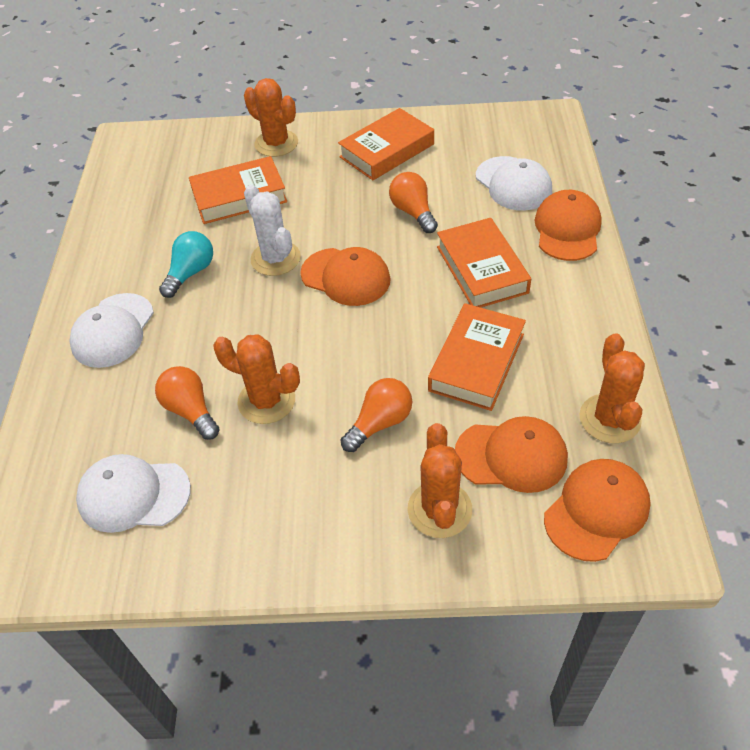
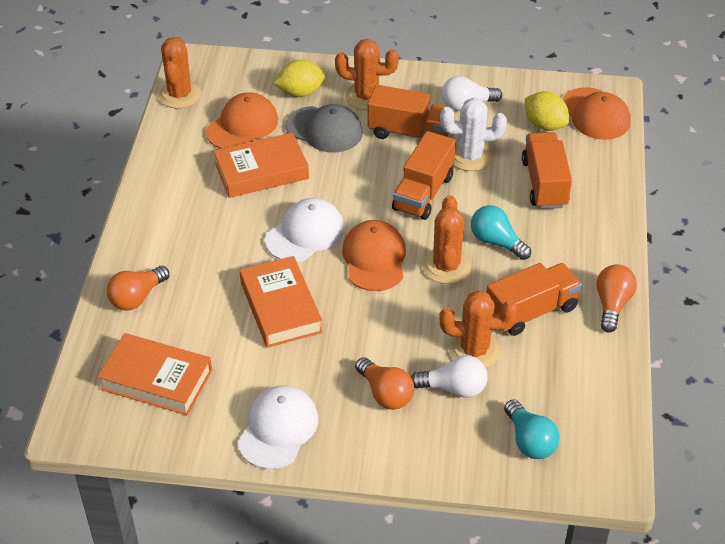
grey cap: none = 0 -> [285,104,363,153] = 1
orange book: [189,156,287,224] [338,108,434,180] [428,303,526,411] [437,218,531,308] = 4 -> [97,333,212,415] [214,132,309,198] [240,256,322,348] = 3
orange cap: [300,247,391,306] [455,416,568,493] [535,190,602,261] [544,459,651,562] = 4 -> [206,92,278,149] [342,220,406,291] [562,87,630,140] = 3
orange truck: none = 0 -> [367,85,454,139] [392,131,456,220] [486,263,582,336] [522,132,572,209] = 4
turquoise light bulb: [159,231,213,298] = 1 -> [471,205,531,260] [504,399,560,459] = 2
white cap: [70,293,154,368] [76,454,191,533] [476,156,552,211] = 3 -> [237,385,318,469] [265,198,344,262] = 2
white light bulb: none = 0 -> [411,356,488,398] [442,76,502,111] = 2
yellow lemon: none = 0 -> [273,60,325,97] [525,91,569,131] = 2

